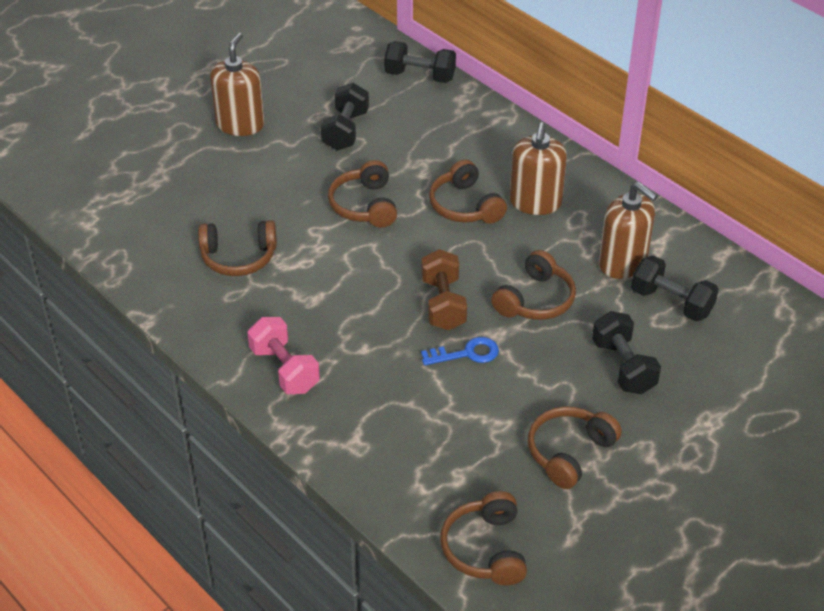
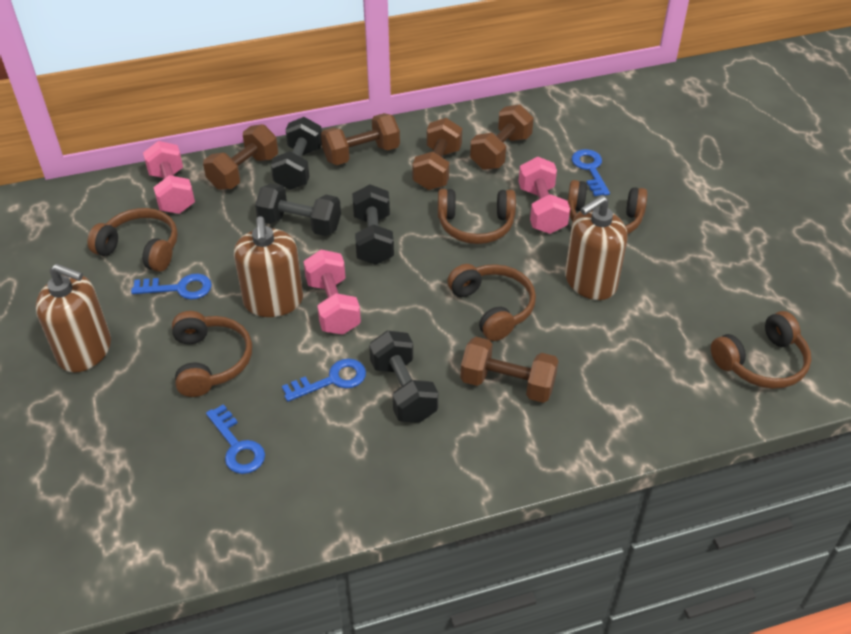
blue key: [421,337,499,366] = 1 -> [131,274,212,299] [206,404,265,474] [282,359,366,402] [572,149,610,196] = 4
brown dumbbell: [421,249,467,330] = 1 -> [203,124,278,190] [321,113,400,165] [412,118,462,190] [460,337,559,403] [470,104,534,170] = 5
pink dumbbell: [247,317,320,394] = 1 -> [143,141,195,214] [304,249,361,335] [518,157,570,234] = 3

